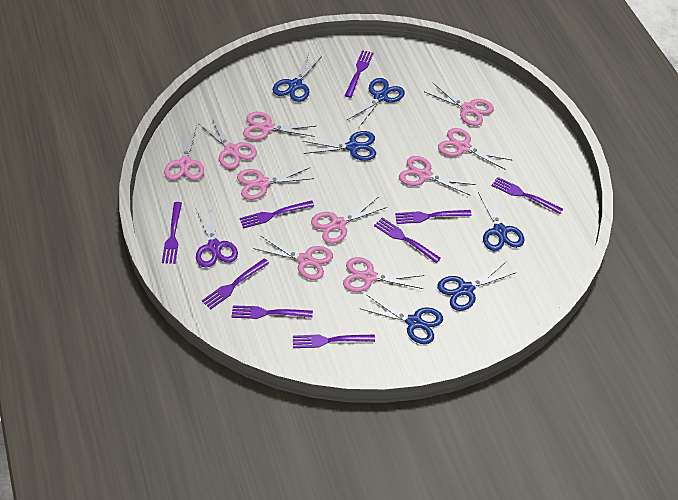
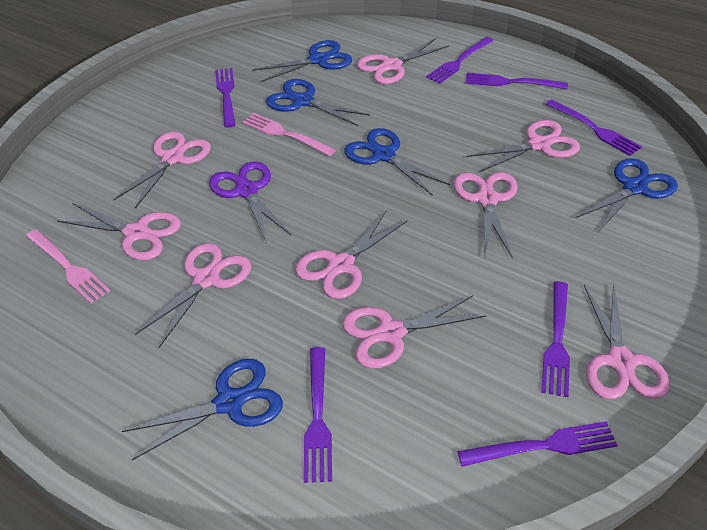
blue scissors: [273,53,322,102] [303,131,376,161] [346,78,405,127] [359,295,443,344] [437,261,517,311] [478,192,524,251] = 6 -> [122,359,283,460] [252,40,352,82] [266,79,370,126] [344,128,450,196] [576,158,678,232] = 5
pink fork: none = 0 -> [26,229,110,304] [242,113,336,156] = 2
pink scissors: [164,126,204,180] [198,116,257,169] [237,168,314,200] [243,111,316,140] [253,235,333,280] [311,197,387,244] [343,257,425,292] [399,156,476,195] [425,82,494,126] [438,128,511,170] = 10 -> [57,203,181,260] [114,132,211,209] [135,243,251,348] [295,211,407,299] [342,295,487,368] [357,38,450,84] [454,172,518,257] [467,120,580,172] [584,283,670,399] = 9
purple fork: [162,202,182,264] [202,258,269,310] [232,305,313,319] [239,200,314,229] [293,334,375,348] [345,50,374,98] [374,217,441,263] [395,210,471,224] [492,177,563,214] = 9 -> [215,68,236,128] [304,347,332,483] [426,37,494,84] [458,421,617,467] [465,73,568,89] [541,281,570,397] [545,99,642,156] = 7

